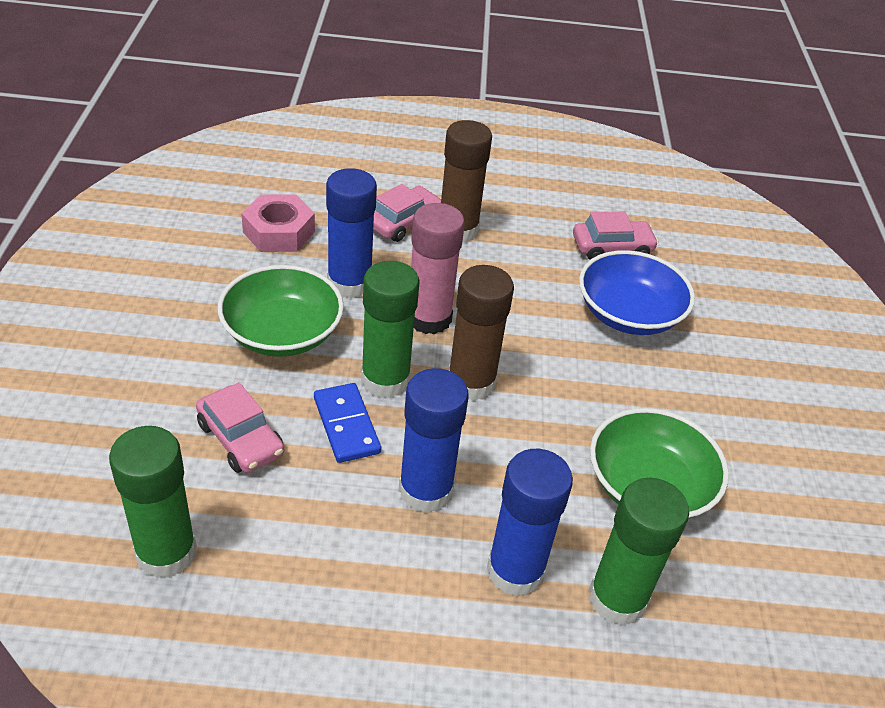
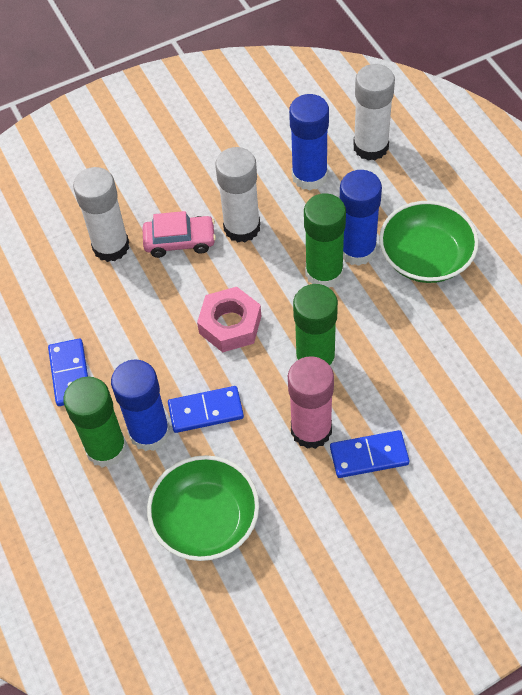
blue bowl: [579,250,695,335] = 1 -> none = 0
blue domino: [314,383,381,463] = 1 -> [48,339,88,406] [168,386,244,433] [330,430,409,478] = 3
brown glue stick: [441,120,492,242] [449,265,514,401] = 2 -> none = 0
pink car: [196,382,284,473] [373,184,441,242] [573,211,659,260] = 3 -> [142,211,216,258] = 1
white glue stick: none = 0 -> [73,167,129,262] [215,147,260,242] [353,64,395,161] = 3

